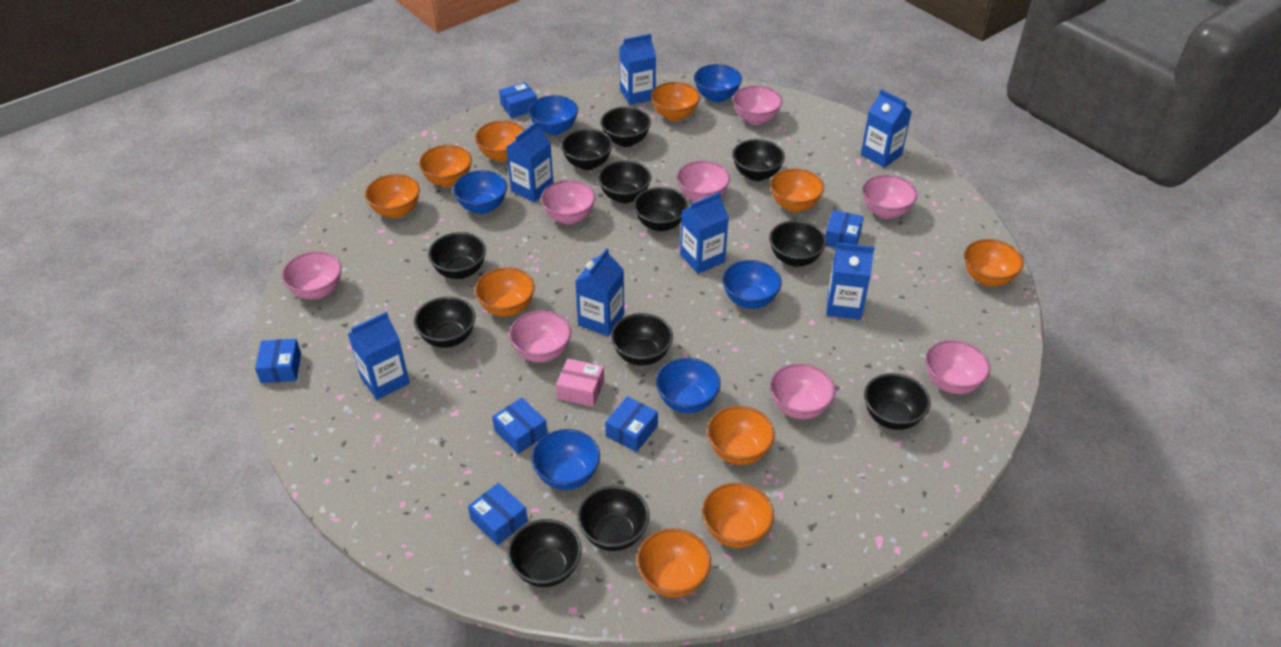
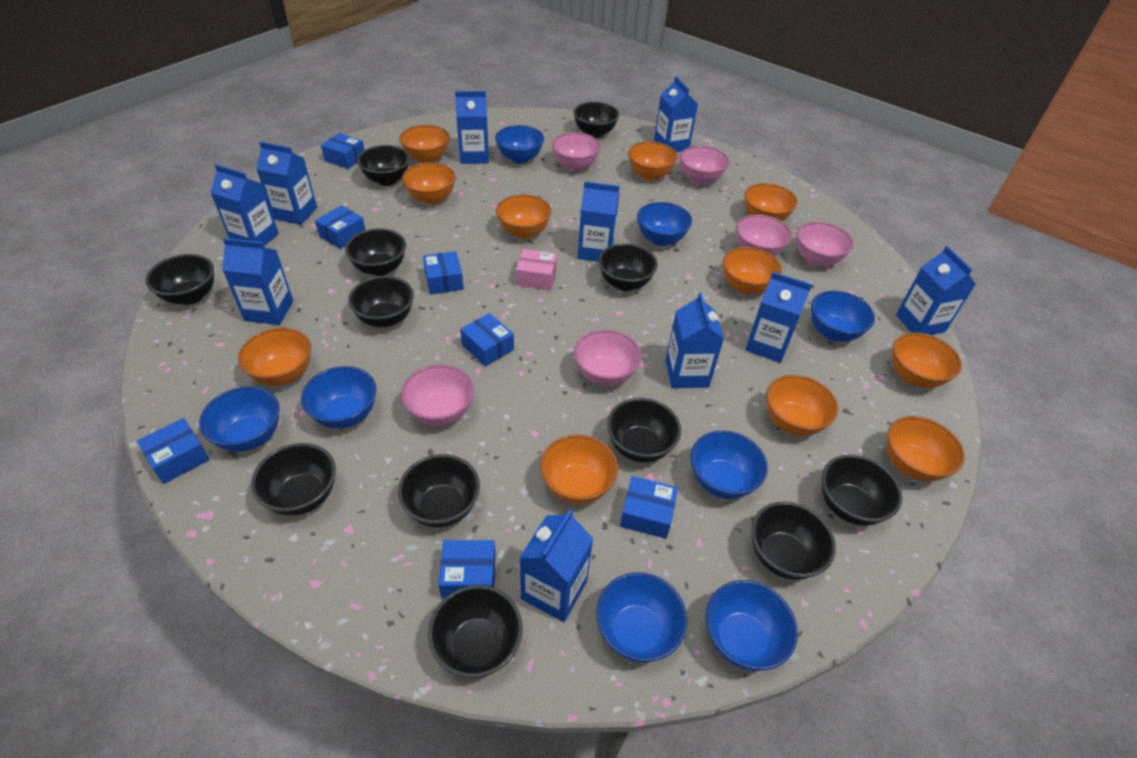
blue bowl: [453,170,507,214] [528,95,578,135] [531,429,600,490] [656,358,721,413] [694,64,742,102] [722,260,782,309] = 6 -> [199,386,280,452] [301,366,377,429] [495,125,544,164] [596,572,688,662] [637,202,692,246] [691,431,768,499] [706,580,798,671] [811,290,875,342] = 8
blue box: [255,339,301,383] [468,483,528,545] [492,398,547,454] [499,82,537,118] [605,396,658,452] [825,210,864,248] = 6 -> [137,418,210,484] [315,205,365,249] [321,133,364,169] [423,251,464,294] [438,540,496,599] [460,313,514,367] [620,476,678,539] = 7
blue carton: [348,312,410,400] [506,121,553,202] [575,248,624,336] [619,34,656,105] [680,192,729,274] [826,243,874,320] [861,89,912,168] = 7 -> [210,164,279,246] [222,238,293,325] [256,142,317,225] [455,91,489,164] [519,510,593,622] [578,182,620,262] [654,76,698,152] [666,292,724,388] [745,272,812,363] [896,246,976,335] = 10
orange bowl: [365,174,420,218] [419,145,472,187] [475,120,525,162] [475,267,535,317] [637,528,711,597] [651,82,700,121] [702,483,774,548] [707,406,775,465] [770,168,824,212] [964,239,1024,286] = 10 -> [238,328,311,386] [399,125,450,163] [402,162,456,205] [496,194,551,239] [540,435,618,505] [628,141,677,181] [723,247,782,294] [744,183,798,221] [766,375,838,436] [886,416,965,482] [892,333,962,388] = 11
pink bowl: [282,251,342,299] [509,310,571,362] [541,180,596,224] [677,161,730,201] [733,85,782,125] [770,363,835,419] [862,175,917,219] [925,340,990,394] = 8 -> [401,364,474,426] [552,132,601,171] [574,330,642,386] [680,146,729,185] [736,214,792,256] [796,222,854,267] = 6

